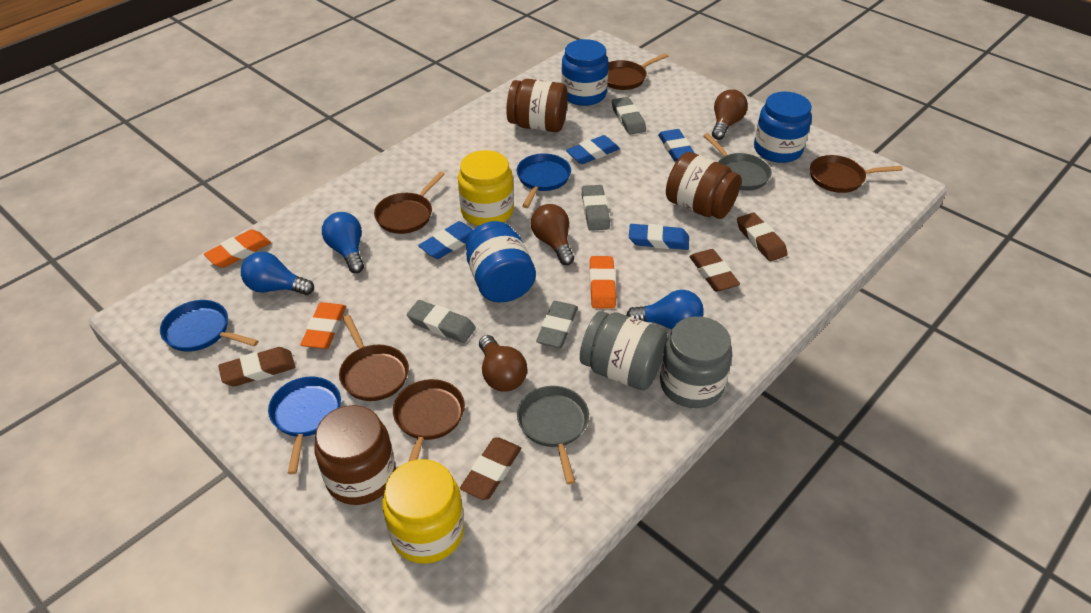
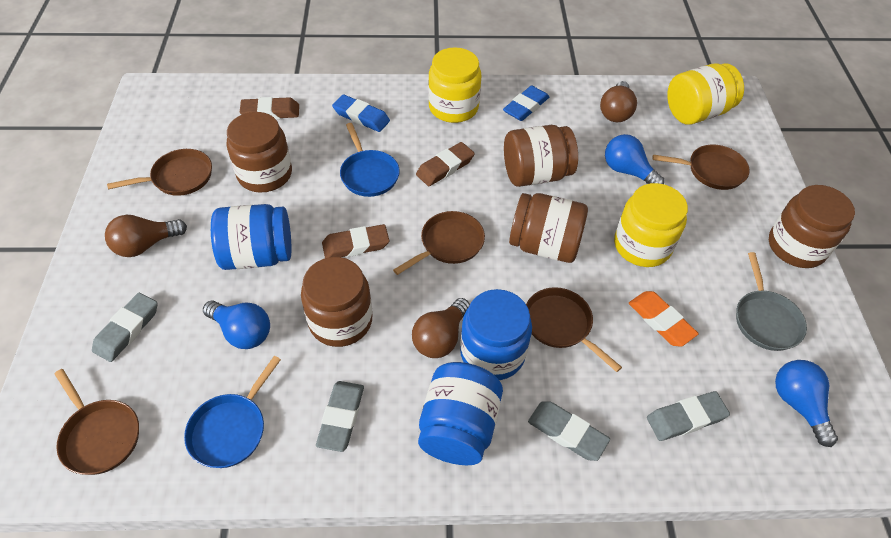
blue eraser: [418,221,473,259] [566,135,620,164] [629,224,689,250] [658,129,694,162] = 4 -> [332,94,390,132] [503,86,549,121] = 2
blue pan: [160,300,258,352] [268,377,341,474] [517,153,571,208] = 3 -> [184,356,281,468] [340,123,400,197] = 2
brown eraser: [218,347,295,386] [460,437,521,500] [689,249,740,292] [737,212,788,261] = 4 -> [240,97,299,119] [322,224,390,258] [416,142,475,186] = 3
brown jar: [314,405,396,505] [506,79,568,132] [666,152,741,219] = 3 -> [226,112,292,193] [301,257,372,347] [504,125,578,187] [509,193,588,263] [769,185,855,268] = 5
grey jar: [580,311,668,390] [660,316,732,408] = 2 -> none = 0
grey pan: [517,386,589,485] [703,133,772,191] = 2 -> [736,252,807,351] = 1
orange eraser: [204,229,271,268] [300,302,346,349] [590,256,616,308] = 3 -> [629,291,699,347] = 1
yellow jar: [382,459,464,564] [458,150,514,226] = 2 -> [428,47,481,123] [614,183,688,267] [667,63,744,125] = 3

